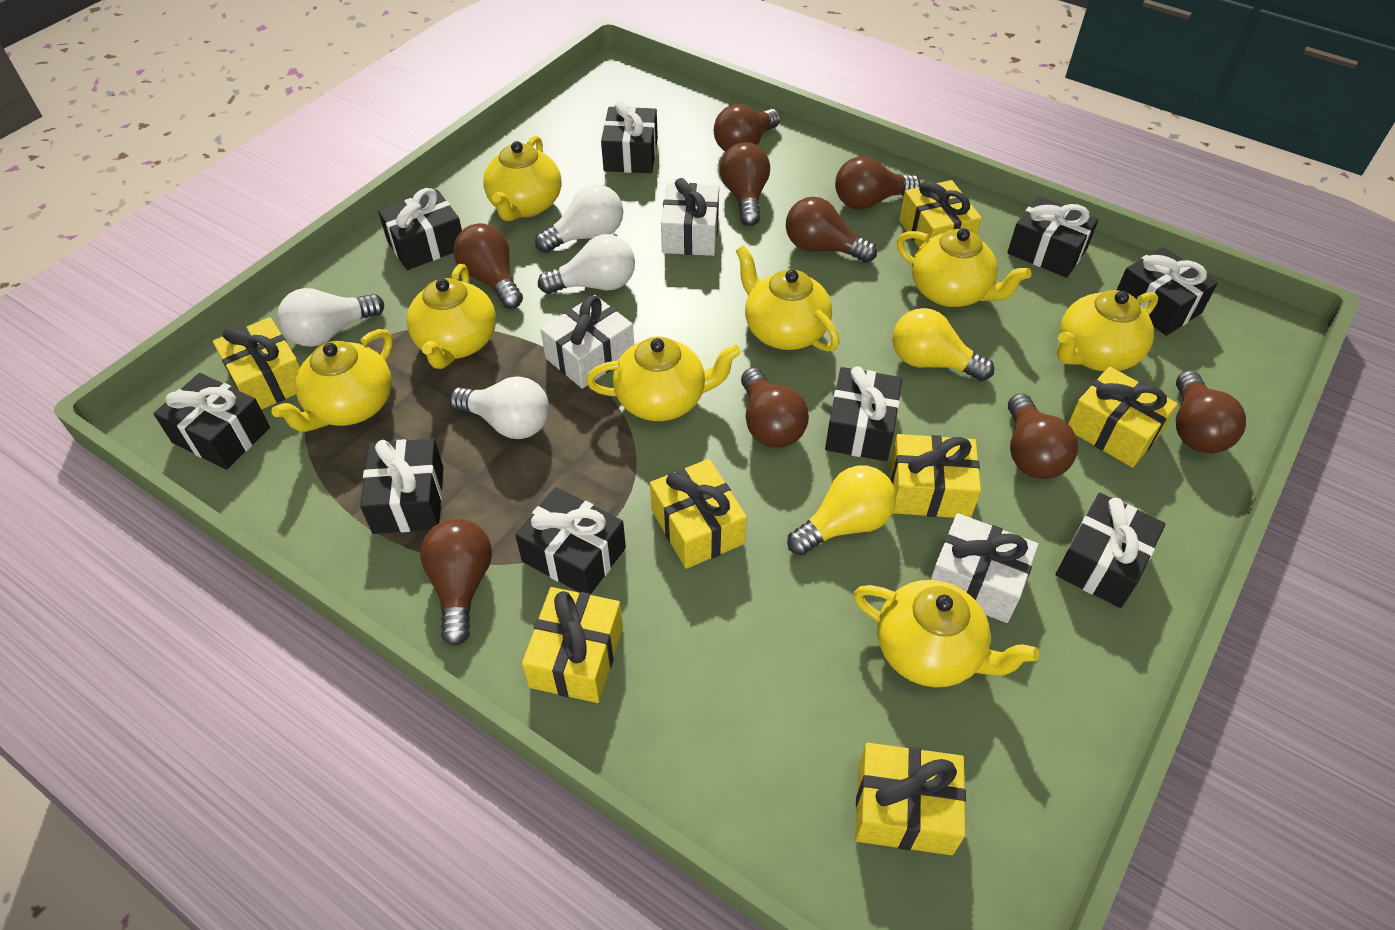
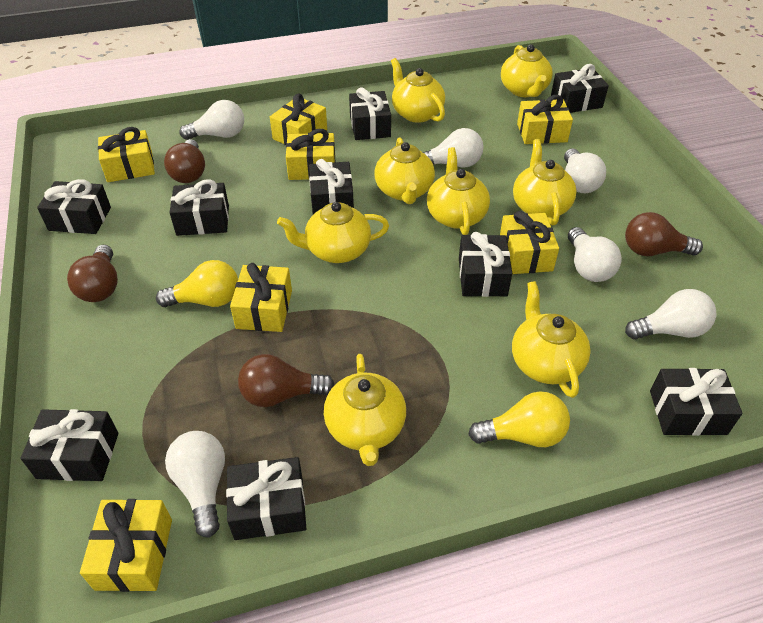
brown light bulb: [420,519,492,646] [453,223,523,309] [714,104,781,152] [720,142,770,226] [741,368,809,448] [786,197,877,263] [835,157,921,210] [1008,393,1078,479] [1176,370,1246,453] = 9 -> [67,245,118,302] [164,139,205,183] [238,354,334,407] [625,212,703,256] = 4
white gift: [541,295,634,389] [661,178,719,256] [930,513,1038,623] = 3 -> none = 0
white light bulb: [277,288,384,347] [450,376,549,439] [535,184,623,253] [538,234,635,294] = 4 -> [165,431,225,538] [179,100,244,140] [423,128,484,168] [564,148,606,193] [568,227,622,282] [625,289,717,339] = 6

